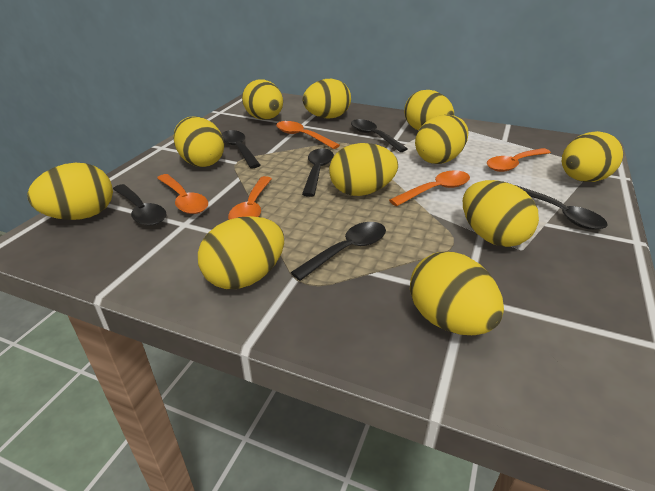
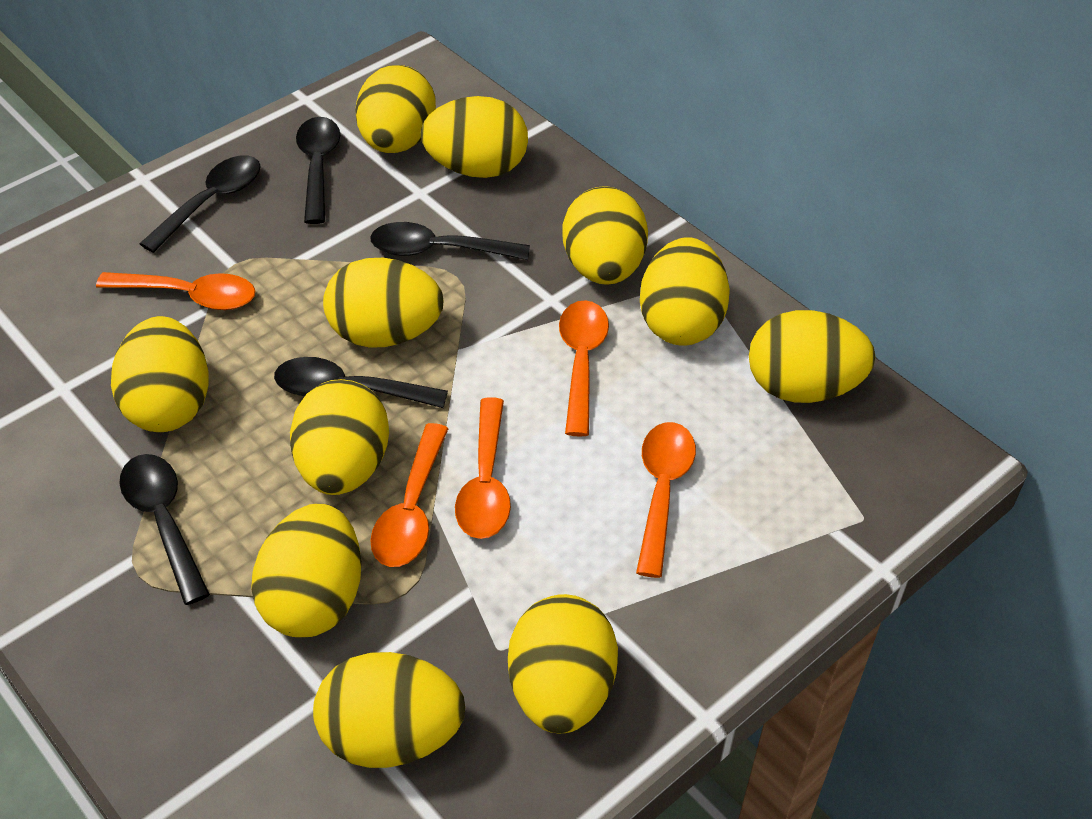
black spoon: [113,184,167,226] [222,130,261,168] [291,222,386,281] [302,148,334,197] [351,119,408,152] [515,185,608,230] = 6 -> [119,454,210,605] [139,155,261,253] [274,357,448,408] [296,117,340,224] [370,222,530,260] = 5

